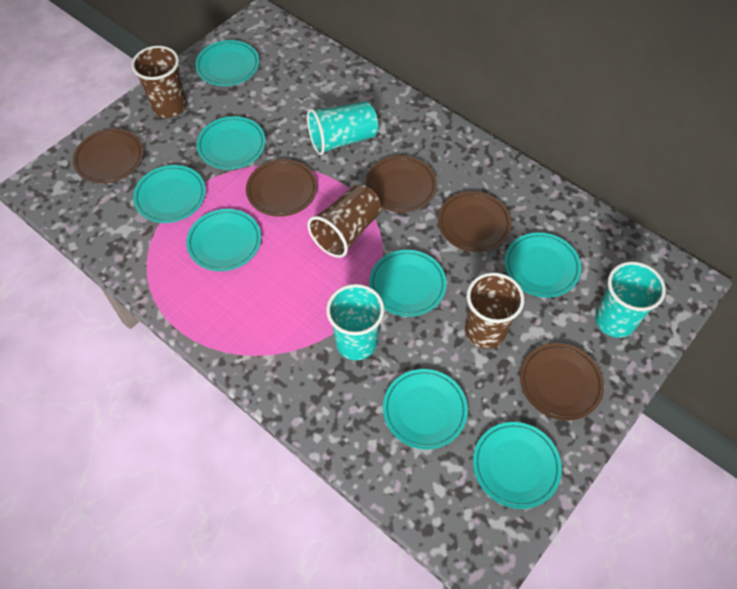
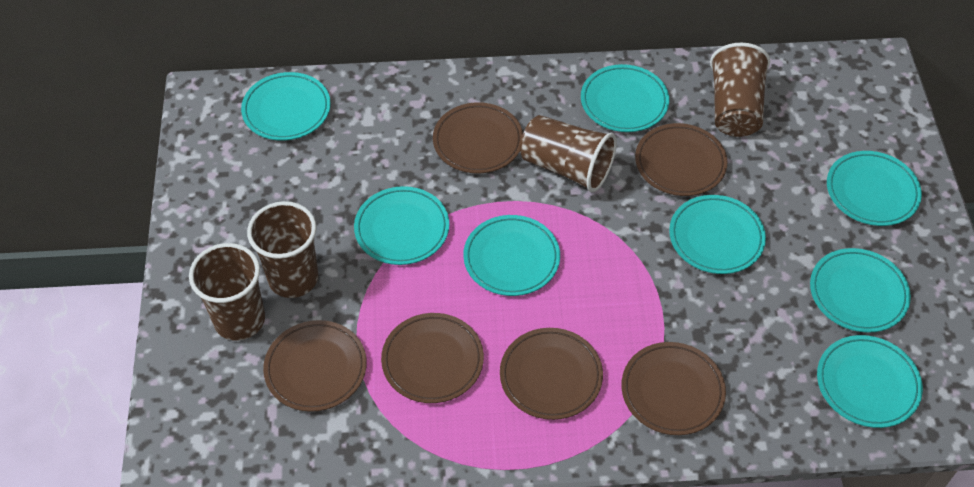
brown cup: [131,46,186,118] [307,184,382,258] [465,272,524,349] = 3 -> [189,243,265,341] [247,201,318,298] [520,115,617,192] [710,43,770,137] = 4
brown plate: [73,129,144,184] [246,159,317,217] [366,155,437,212] [438,191,512,252] [520,343,604,421] = 5 -> [263,320,367,412] [381,313,484,403] [433,102,523,173] [500,328,603,420] [621,342,726,435] [635,123,727,196] = 6
turquoise cup: [307,101,378,155] [326,284,385,360] [595,261,666,338] = 3 -> none = 0

